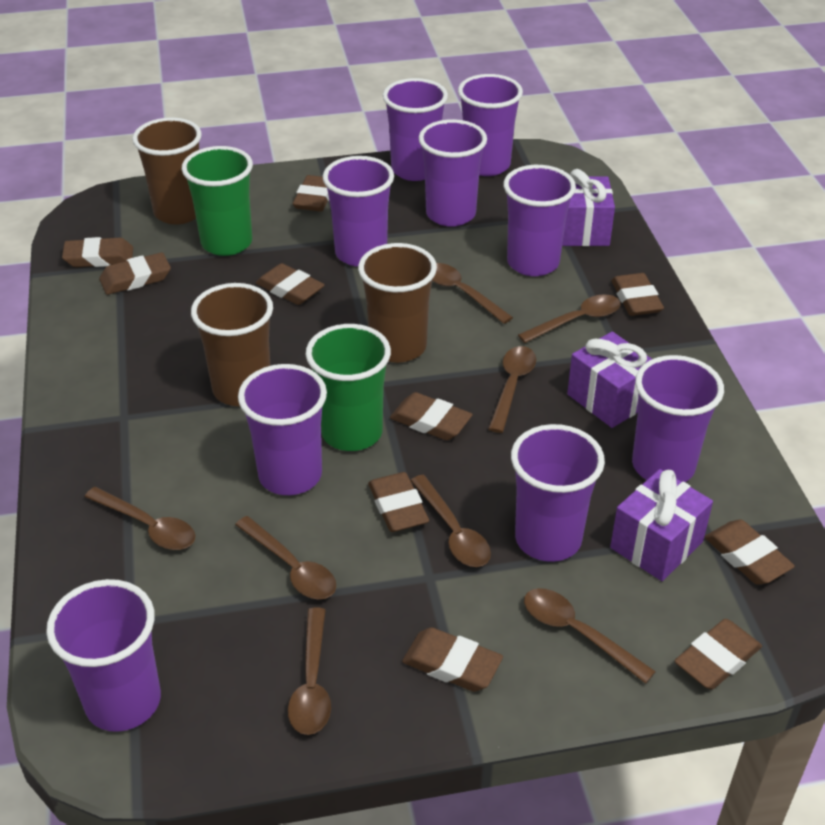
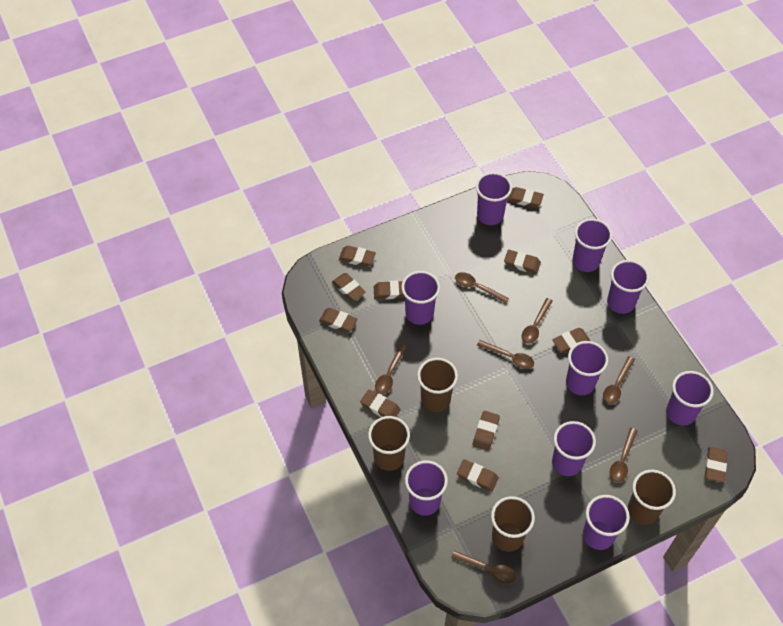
brown cup: [132,117,202,225] [191,283,273,406] [358,243,437,363] = 3 -> [368,416,410,471] [417,358,458,412] [491,496,535,552] [628,470,676,525] = 4
brown eraser: [62,237,133,267] [99,252,171,295] [256,263,325,305] [293,175,329,212] [368,472,429,532] [390,392,473,440] [402,627,503,692] [611,273,664,316] [674,619,762,690] [704,519,795,585] = 10 -> [319,308,357,333] [332,273,366,301] [339,246,376,267] [360,389,401,417] [374,280,405,299] [457,459,499,492] [473,411,500,451] [504,250,541,274] [507,187,544,208] [552,328,590,353] [705,447,727,483] = 11
brown spoon: [85,487,195,550] [235,516,336,599] [288,608,331,735] [410,475,491,567] [432,263,513,324] [488,346,536,433] [518,294,620,343] [524,588,656,684] = 8 -> [375,344,407,394] [451,551,516,584] [455,272,509,303] [477,340,534,369] [522,298,553,344] [603,356,635,404] [610,428,637,482] = 7
green cup: [182,146,253,256] [306,324,391,451] = 2 -> none = 0
purple gift: [562,169,615,246] [567,332,652,428] [610,469,713,581] = 3 -> none = 0

